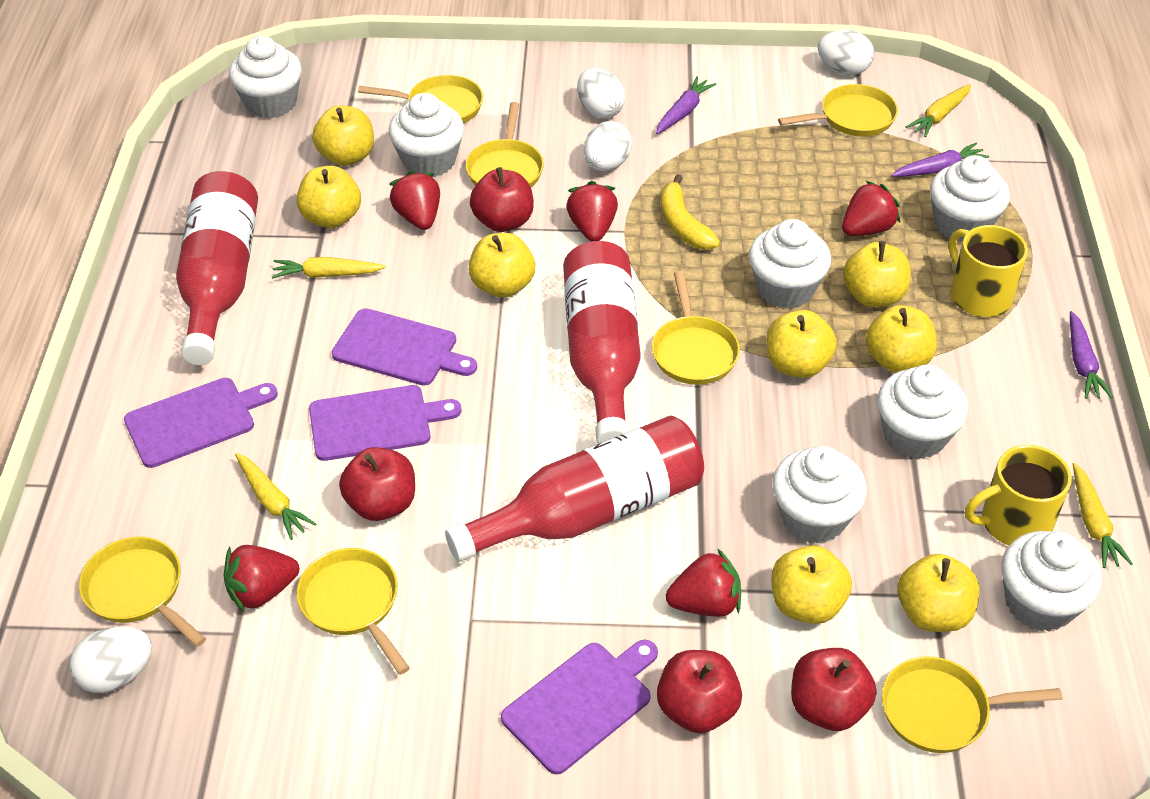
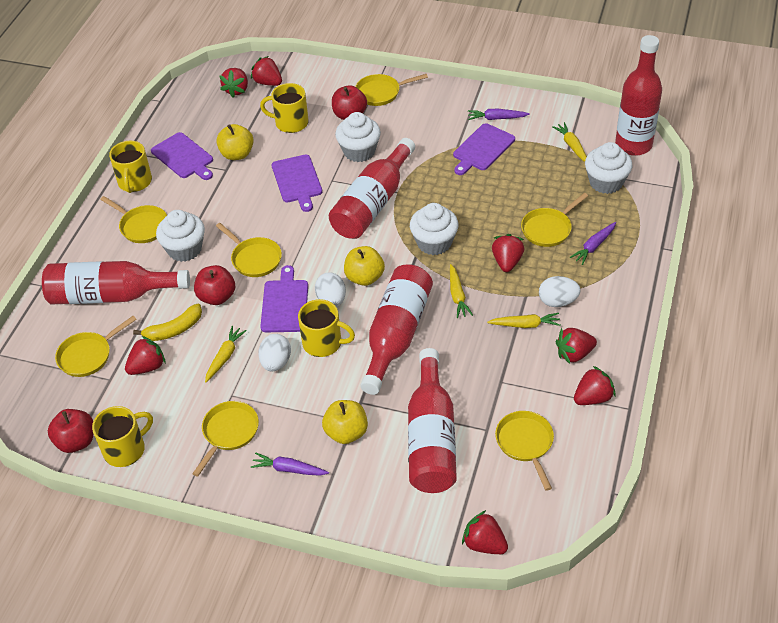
red apple: [339,447,415,521] [470,167,534,232] [657,650,742,733] [791,648,877,731] = 4 -> [48,409,94,453] [194,265,235,305] [332,85,367,120] = 3
red bottle: [176,171,258,365] [445,416,704,562] [563,241,641,444] = 3 -> [42,261,190,304] [329,138,415,239] [360,264,433,395] [408,348,457,493] [615,35,662,156] = 5
red strawberry: [224,545,299,612] [389,170,440,230] [566,181,618,241] [666,548,741,617] [842,180,900,236] = 5 -> [125,336,166,375] [219,68,248,98] [251,56,282,86] [462,510,508,554] [492,234,524,272] [556,328,597,364] [574,366,616,405] = 7
white cupcake: [229,36,302,119] [389,93,464,177] [749,219,831,309] [772,446,867,543] [877,365,968,459] [930,155,1010,242] [1001,531,1102,631] = 7 -> [156,210,205,262] [335,112,381,162] [410,203,458,255] [585,142,632,194] = 4
white egg: [70,626,152,693] [577,68,625,118] [584,121,632,171] [818,30,874,75] = 4 -> [258,334,291,371] [315,272,346,307] [539,276,581,307] = 3
yellow apple: [296,166,361,228] [312,105,374,166] [469,233,535,298] [766,310,837,378] [771,545,852,624] [843,241,911,307] [866,305,937,373] [897,554,980,632] = 8 -> [216,124,254,160] [322,400,368,444] [344,246,385,286] = 3
yellow mug: [949,225,1028,317] [965,445,1072,546] = 2 -> [92,406,153,467] [109,141,152,193] [260,83,309,133] [298,299,355,357] = 4

